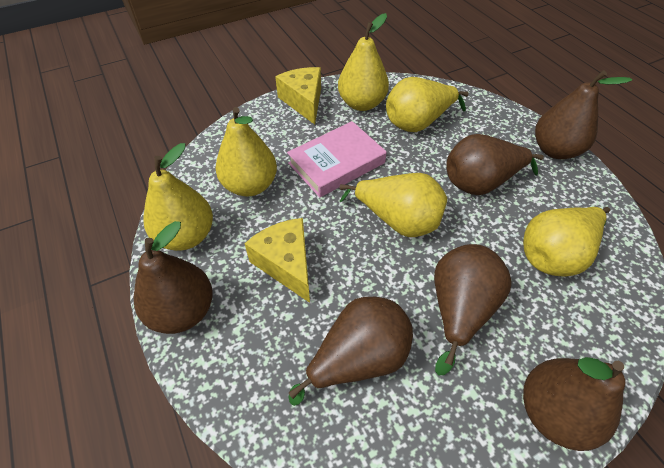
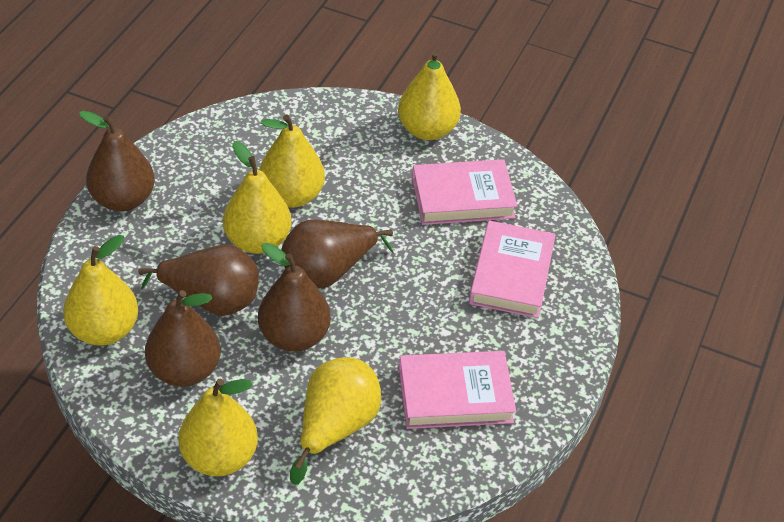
brown pear: [133,221,213,334] [288,297,413,406] [434,244,511,375] [446,134,544,195] [523,357,625,451] [535,70,632,159] = 6 -> [79,111,155,211] [138,244,259,316] [145,290,221,387] [258,243,331,352] [281,220,394,288] = 5
pink book: [287,121,387,197] = 1 -> [399,351,516,429] [412,159,517,225] [469,221,556,318] = 3
yellow cheese: [244,218,310,303] [275,67,321,125] = 2 -> none = 0

